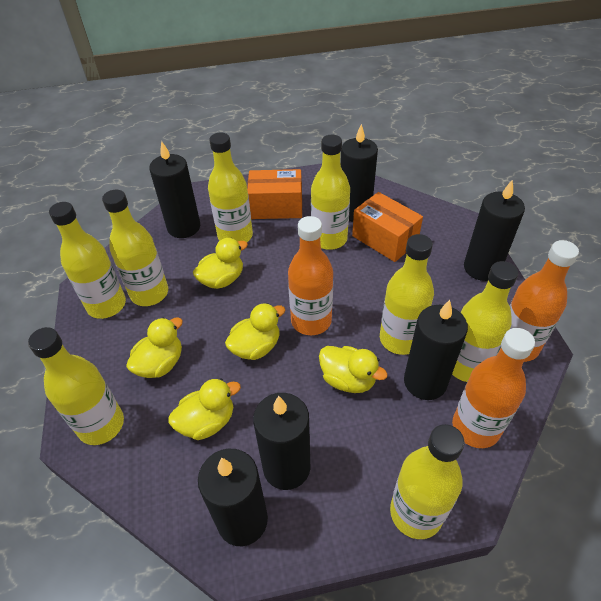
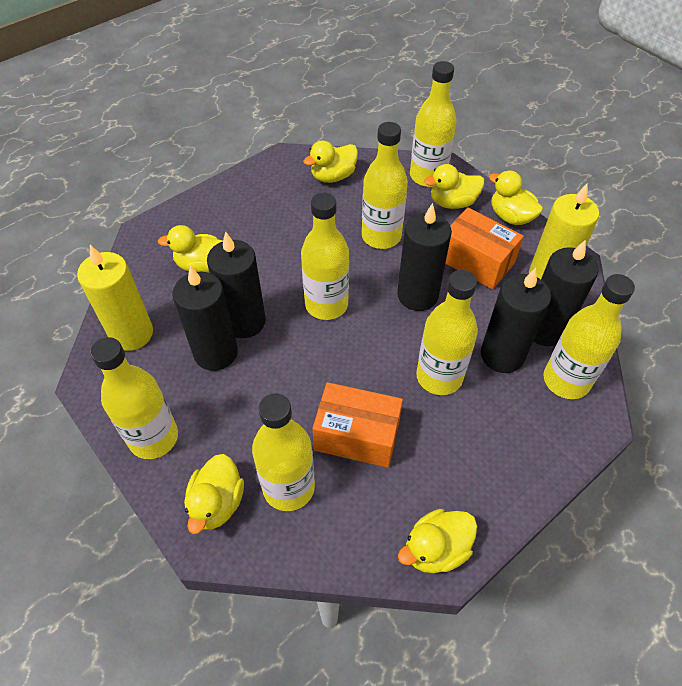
black candle: [149,141,200,238] [198,448,268,546] [253,393,311,490] [341,124,378,221] [404,300,468,400] [464,179,525,281] = 6 -> [172,265,238,371] [207,231,266,338] [397,203,452,311] [481,268,551,373] [533,240,598,346] = 5
orange bottle: [288,216,333,335] [452,328,535,448] [510,240,579,362] = 3 -> none = 0
yellow bottle: [28,327,124,445] [49,202,126,319] [102,189,168,306] [208,133,253,242] [311,135,350,250] [380,234,434,355] [390,424,465,539] [452,261,518,382] = 8 -> [90,337,178,459] [252,393,315,511] [301,193,349,320] [362,122,408,249] [410,61,457,187] [416,270,478,395] [543,274,635,399] = 7
yellow candle: none = 0 -> [77,245,153,351] [529,184,599,279] = 2
yellow duck: [126,317,183,378] [169,378,241,440] [193,238,248,289] [225,303,285,360] [319,346,388,393] = 5 -> [158,225,223,273] [184,454,244,534] [303,141,358,183] [398,509,477,573] [424,164,484,209] [489,170,543,225] = 6

